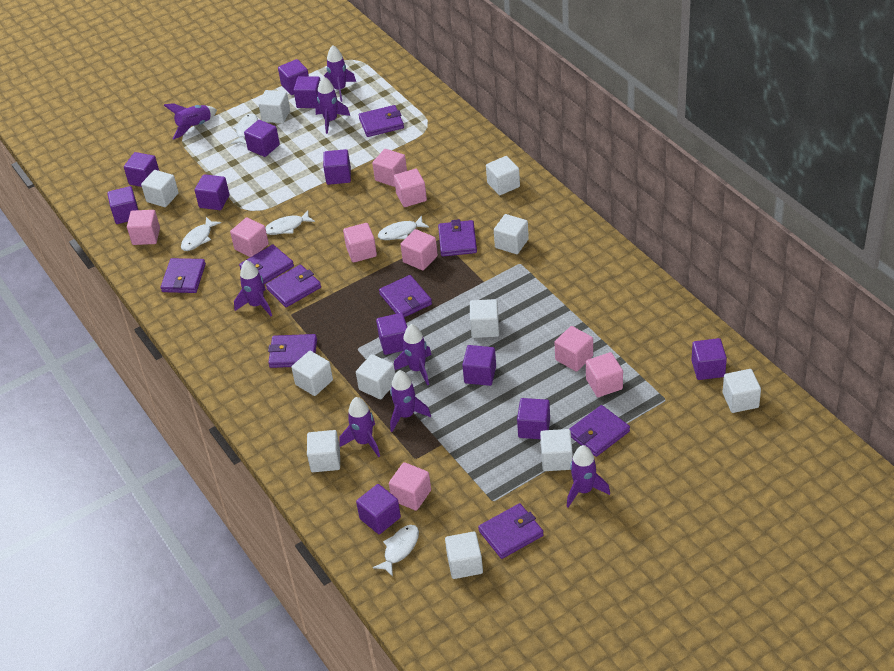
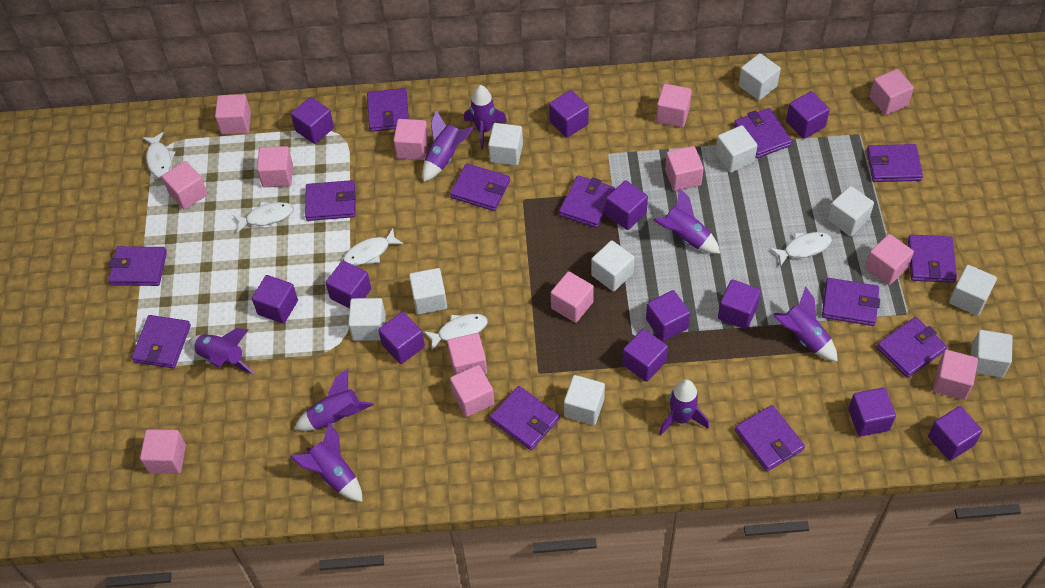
pink cube: [127,210,160,245] [230,217,269,257] [343,223,377,263] [372,149,407,187] [389,462,431,511] [394,169,427,207] [401,229,438,270] [555,326,593,372] [586,352,623,397] = 9 -> [140,429,186,474] [162,161,208,210] [215,94,251,135] [257,146,293,187] [393,119,429,160] [447,333,487,375] [450,365,494,417] [551,271,594,323] [656,84,692,127] [665,146,704,191] [865,234,914,285] [869,69,914,115] [933,350,978,400] = 13
purple wallet: [161,258,206,293] [239,244,294,284] [266,265,321,307] [268,334,317,368] [359,105,404,137] [379,275,432,317] [438,219,477,257] [478,503,544,559] [569,405,630,457] = 9 -> [108,246,167,286] [132,315,191,368] [305,180,356,221] [367,88,409,132] [450,163,510,211] [490,386,560,450] [559,175,615,228] [734,108,792,158] [735,405,805,471] [822,278,880,326] [867,144,923,182] [876,317,947,378] [908,235,957,283] = 13
white cube: [141,170,179,207] [258,90,290,123] [291,351,333,396] [307,430,340,472] [356,354,395,399] [445,531,483,579] [470,299,499,338] [486,156,520,195] [494,214,529,254] [540,429,573,471] [723,369,761,413] = 11 -> [348,298,386,341] [409,268,447,314] [488,123,523,166] [564,375,605,425] [591,240,634,292] [715,125,757,173] [739,53,781,100] [828,186,874,236] [949,265,997,316] [971,330,1013,378] = 10

